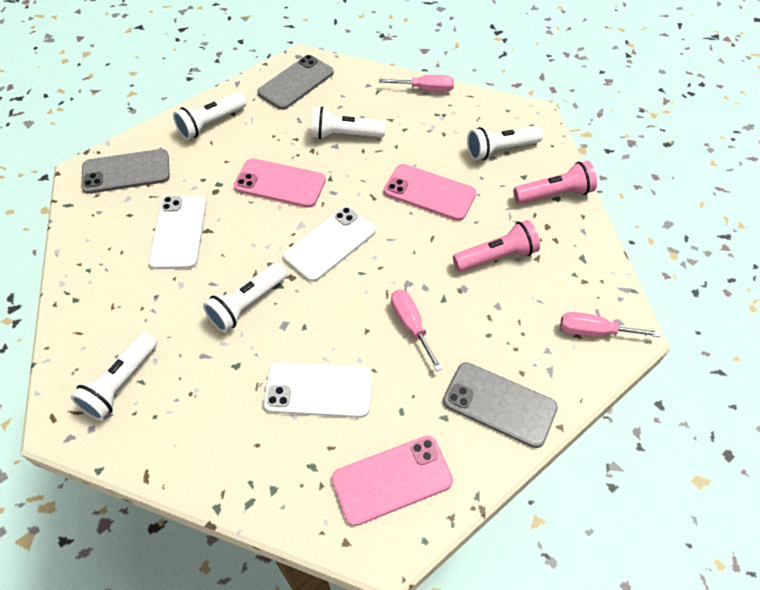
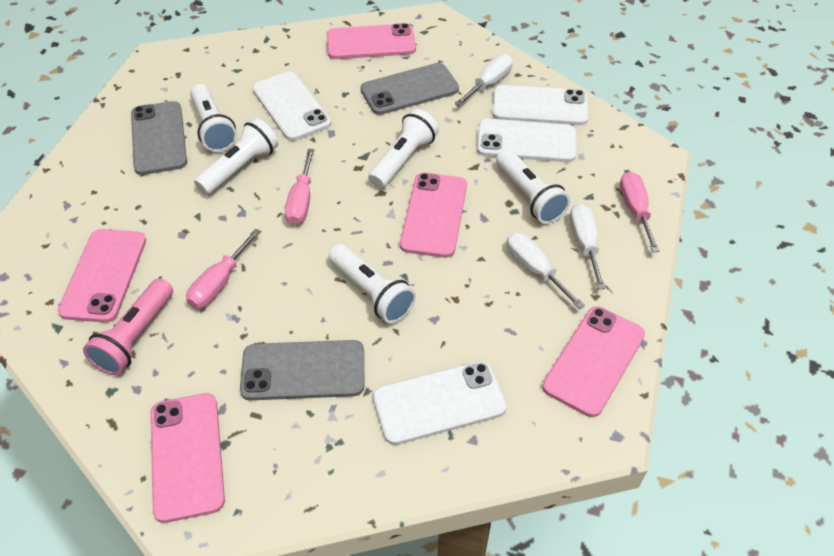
pink flashlight: [453,220,540,272] [513,161,597,204] = 2 -> [83,279,173,375] = 1
pink phone: [234,158,326,208] [332,436,453,526] [384,164,476,221] = 3 -> [58,229,146,323] [150,393,225,523] [327,23,416,59] [400,173,467,258] [542,306,645,417] = 5
white phone: [149,195,207,269] [263,362,372,418] [284,206,376,282] = 3 -> [252,71,331,141] [373,361,507,445] [477,119,576,162] [492,85,588,125] = 4
white screwdriver: none = 0 -> [455,54,513,106] [507,232,585,309] [570,203,606,289] = 3

